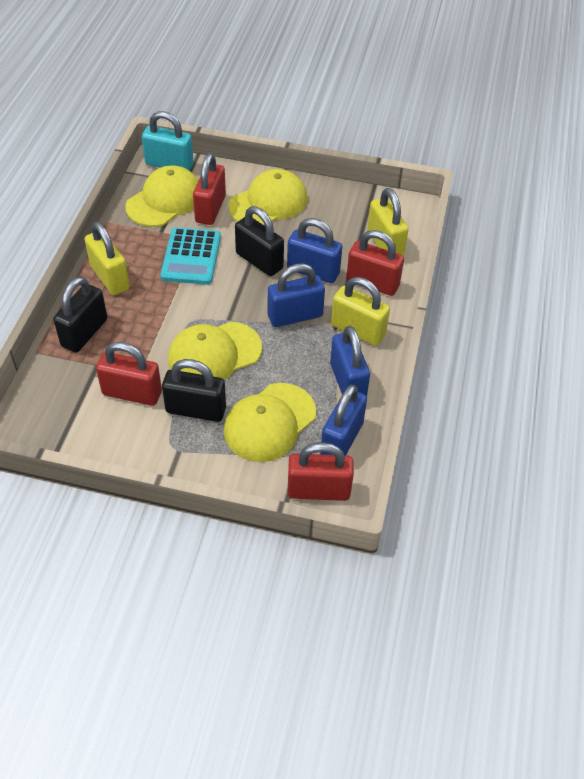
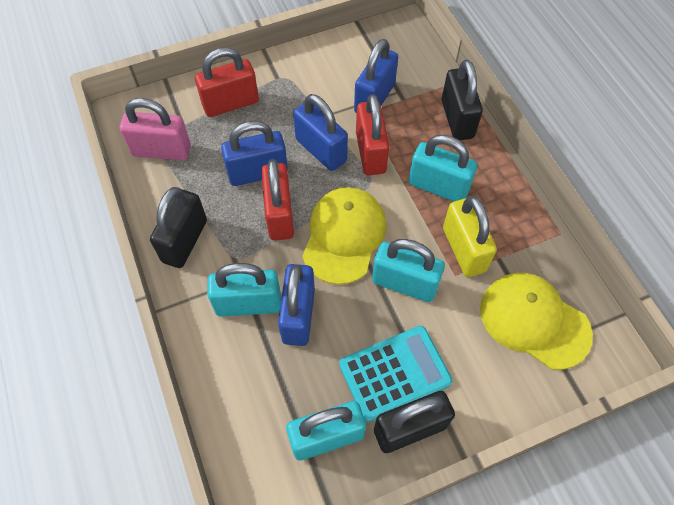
pink padlock: none = 0 -> [120,98,191,161] = 1
red padlock: [96,342,162,406] [193,153,226,225] [287,442,354,501] [346,230,404,296] = 4 -> [195,47,259,117] [261,159,294,241] [356,94,390,175] = 3
turquoise padlock: [142,111,194,171] = 1 -> [207,263,281,317] [286,401,366,460] [372,239,445,302] [409,135,477,201] = 4
yellow cap: [125,165,198,227] [168,322,262,380] [224,383,316,462] [228,169,307,226] = 4 -> [302,187,386,285] [480,273,593,370] = 2
yellow padlock: [84,222,130,295] [331,277,390,346] [367,188,409,256] = 3 -> [443,196,497,277] = 1

